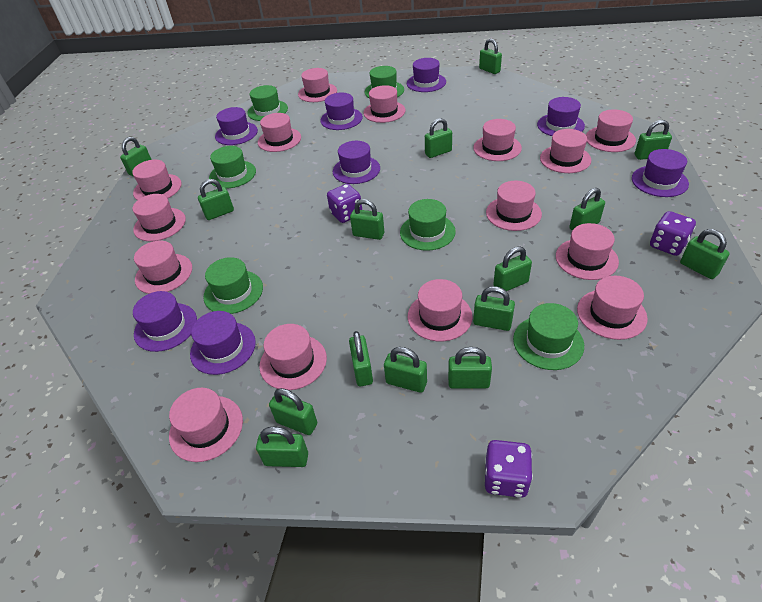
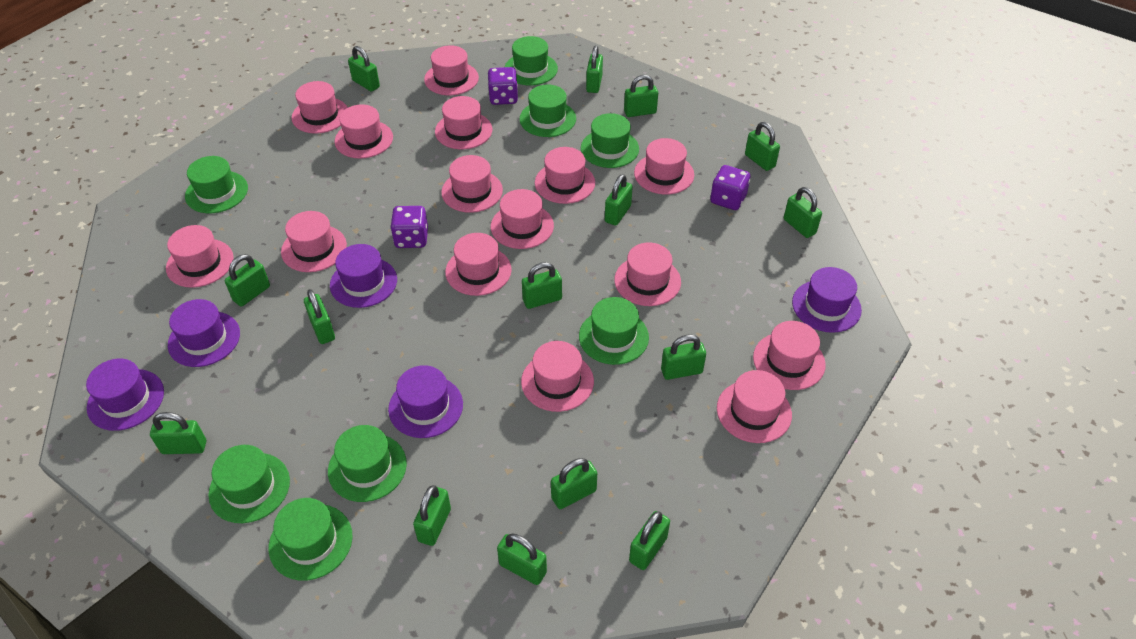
green hat: [203,257,263,314] [209,146,256,188] [247,85,288,121] [365,66,404,98] [400,199,456,251] [513,303,584,370] = 6 -> [185,156,248,213] [208,445,290,523] [269,498,353,580] [328,425,407,502] [504,36,558,85] [520,85,576,137] [579,297,649,365] [581,113,639,168] = 8
purple hat: [133,291,197,352] [190,311,256,375] [215,107,258,145] [320,93,363,130] [333,141,380,184] [407,58,446,92] [537,97,585,136] [632,149,689,197] = 8 -> [86,358,164,431] [168,299,240,367] [330,244,397,308] [388,365,463,438] [792,267,862,333] = 5

